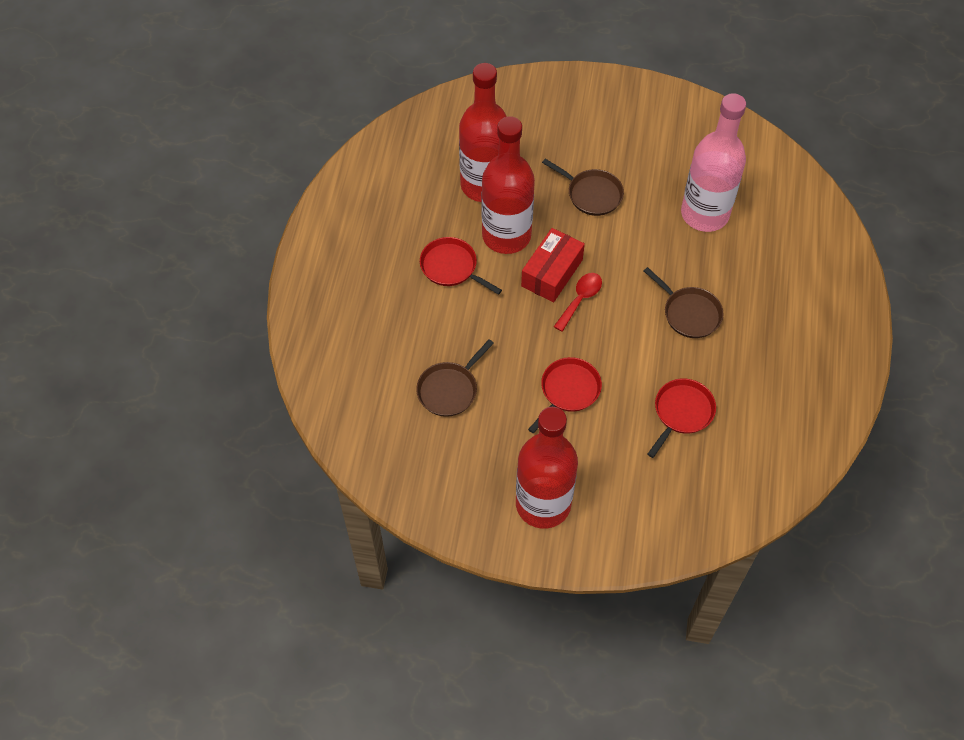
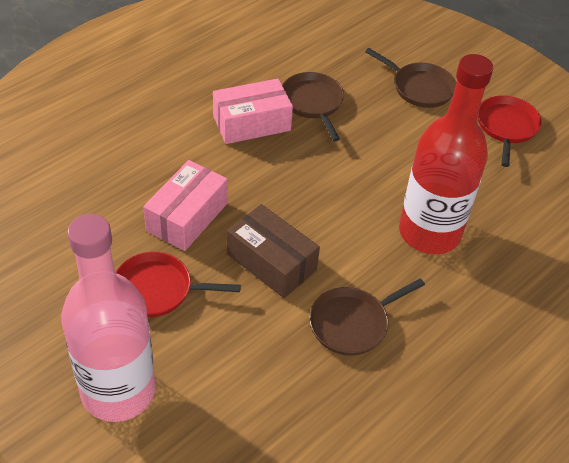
brown box: none = 0 -> [227,204,320,298] = 1
pink box: none = 0 -> [143,160,228,251] [213,79,293,144] = 2
red bottle: [459,63,507,202] [482,116,535,254] [516,407,578,529] = 3 -> [399,54,494,254] = 1
red box: [521,228,585,302] = 1 -> none = 0
red pan: [420,237,502,295] [528,357,602,433] [648,379,716,458] = 3 -> [115,252,241,317] [478,95,542,167] = 2
red spoon: [554,273,602,332] = 1 -> none = 0

